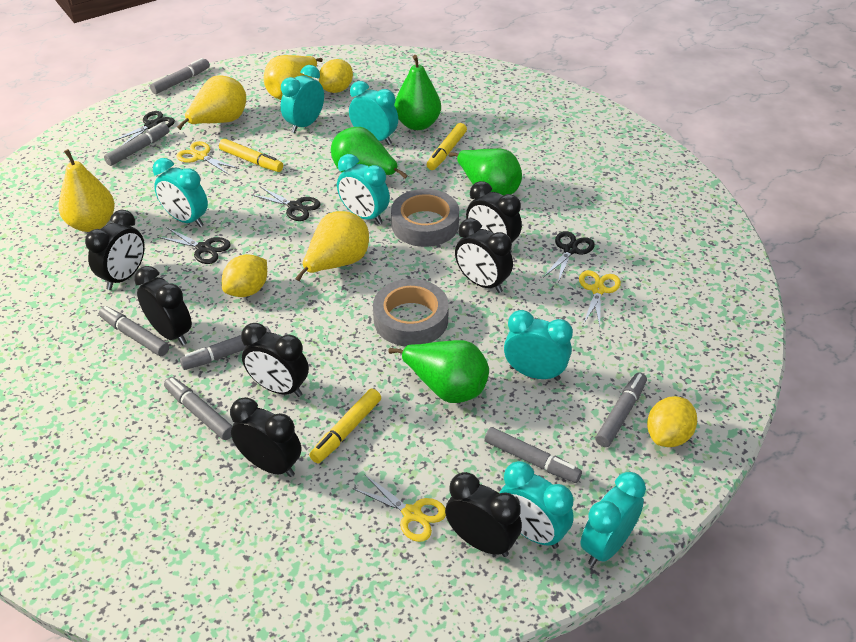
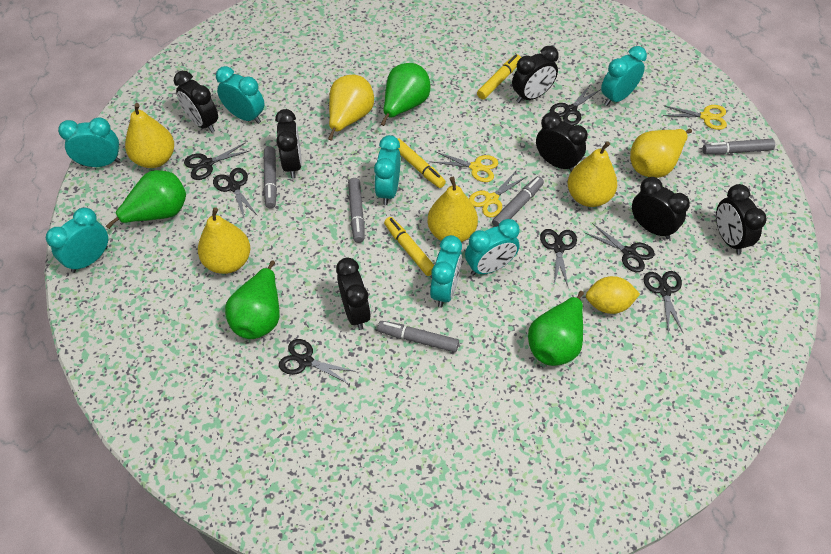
black scissors: [111,111,175,145] [158,227,231,264] [252,186,321,221] [544,231,595,282] = 4 -> [184,142,251,180] [213,168,258,220] [279,339,357,384] [540,229,577,286] [550,85,601,126] [585,223,655,272] [644,271,683,334] = 7
grey marker: [99,306,169,356] [104,123,169,166] [150,58,210,94] [164,377,232,440] [180,326,271,370] [484,427,582,483] [595,372,647,447] = 7 -> [263,146,277,208] [348,178,364,243] [377,321,459,352] [492,176,544,227] [702,139,775,154] = 5
grey tape: [373,279,449,347] [391,189,459,247] = 2 -> none = 0
yellow lemon: [222,254,267,297] [319,59,353,93] [647,396,697,447] = 3 -> [586,276,640,314] = 1
yellow pear: [58,149,115,232] [177,75,246,130] [264,55,323,100] [295,211,369,281] = 4 -> [125,103,174,168] [198,207,250,274] [328,75,374,141] [428,177,478,242] [568,141,617,207] [630,129,692,178] = 6

